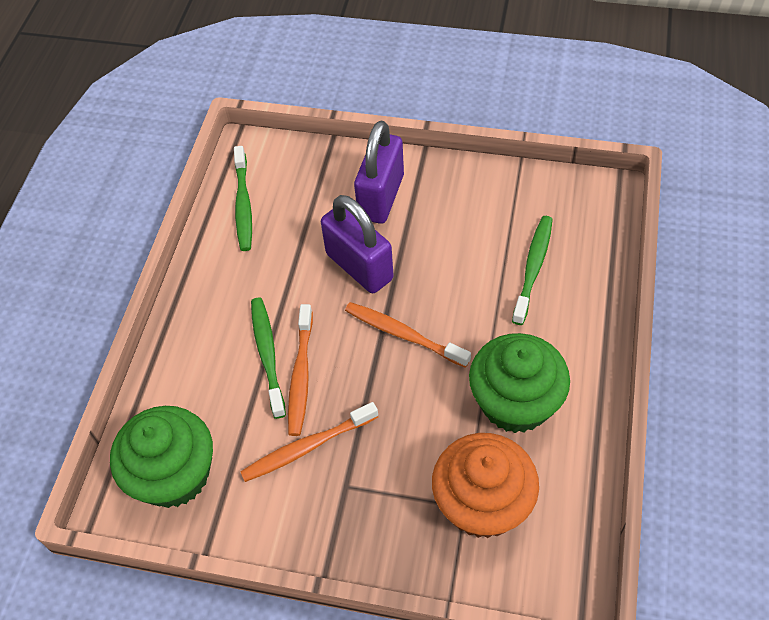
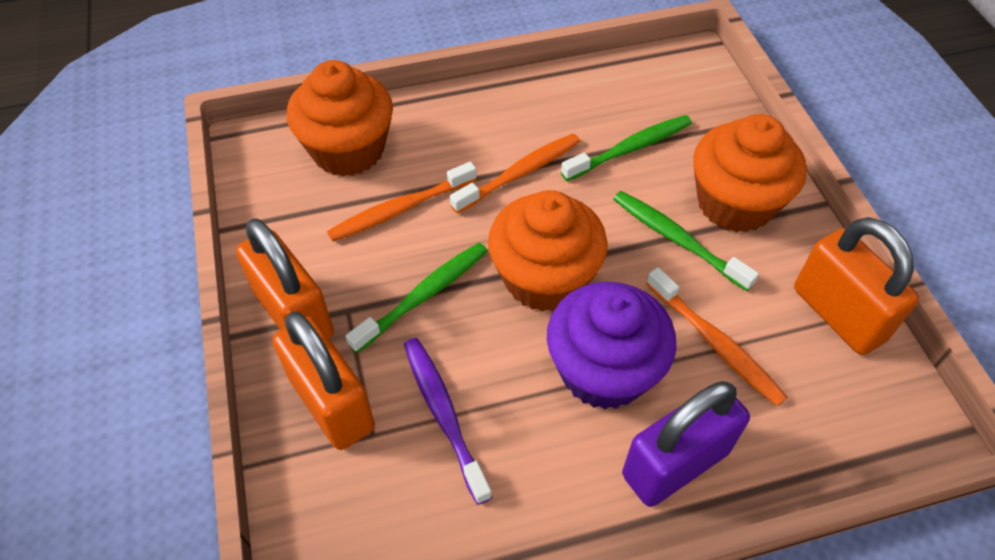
green cupcake: [110,406,213,508] [469,333,570,433] = 2 -> none = 0
orange cupcake: [432,433,539,538] = 1 -> [287,60,393,177] [488,190,608,312] [693,114,807,232] = 3
orange padlock: none = 0 -> [236,218,334,338] [273,311,375,450] [794,217,919,355] = 3
purple cupcake: none = 0 -> [547,282,677,410] = 1
purple padlock: [321,195,394,293] [354,121,404,224] = 2 -> [622,381,750,507] = 1
purple toothbrush: none = 0 -> [404,338,492,505] = 1

